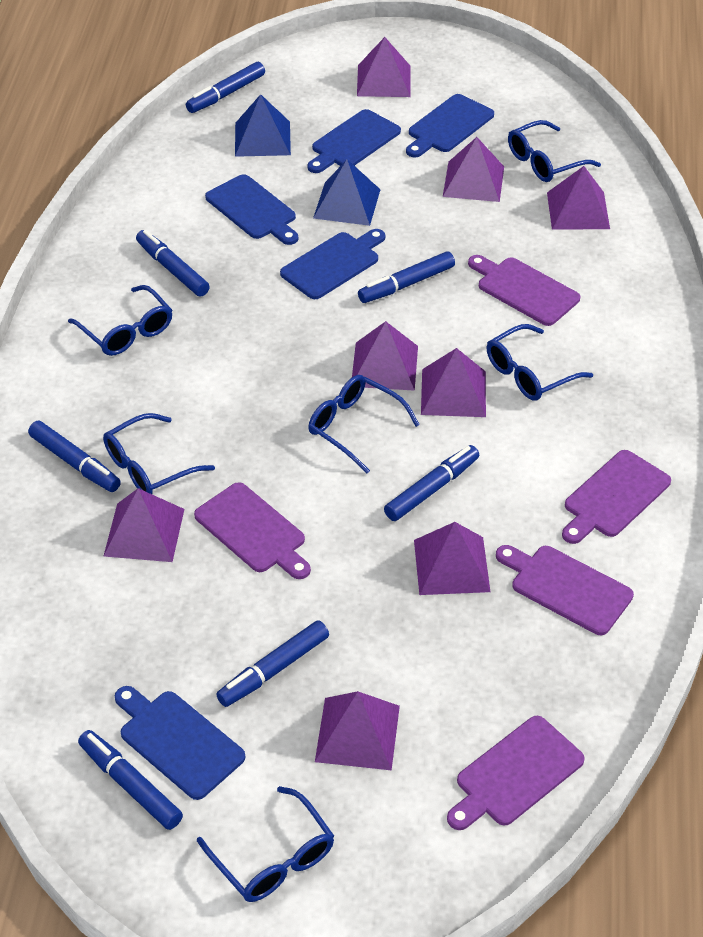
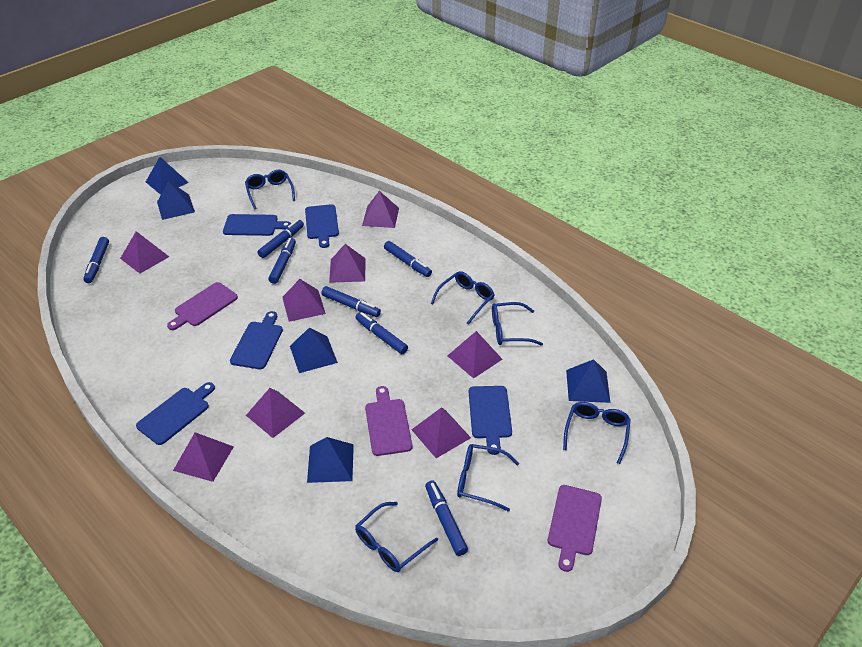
blue pyramid: [235,94,291,157] [313,159,381,226] = 2 -> [146,157,189,195] [157,181,195,220] [290,328,338,373] [307,437,354,483] [566,359,610,403] = 5
purple cutting board: [194,482,311,579] [447,716,585,830] [468,255,580,326] [496,545,634,635] [562,450,671,544] = 5 -> [167,282,238,330] [365,386,413,456] [548,485,602,572] = 3

